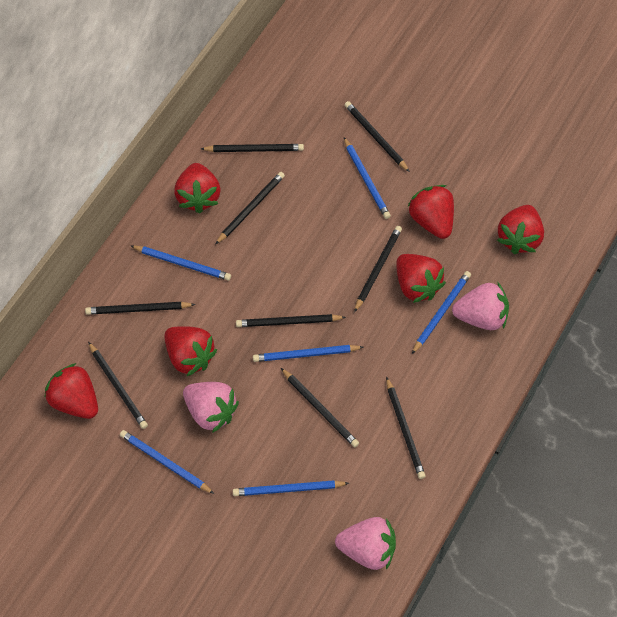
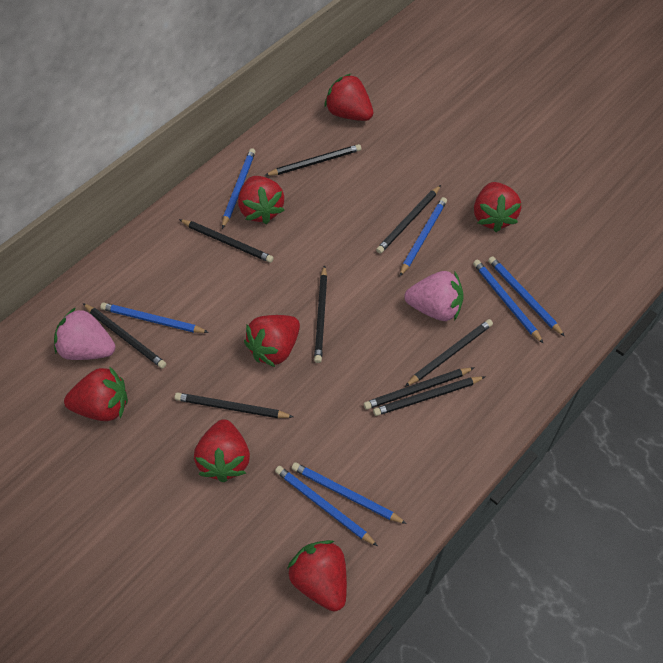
blue pencil: [120,430,214,494] [131,246,231,281] [233,480,349,496] [253,345,364,362] [344,137,391,219] [412,271,471,354] = 6 -> [100,302,209,333] [222,148,256,229] [275,466,378,546] [292,462,407,524] [400,197,447,276] [473,260,544,344] [488,256,565,337] = 7
pink strawberry: [183,382,239,433] [335,517,396,570] [452,283,509,330] = 3 -> [54,307,115,360] [405,271,464,321] = 2
red strawberry: [44,363,98,419] [164,326,217,376] [174,163,221,214] [396,254,446,303] [407,185,454,239] [497,205,544,254] = 6 -> [64,366,128,421] [194,419,250,482] [238,176,284,224] [244,315,300,367] [287,540,347,611] [324,74,373,121] [474,182,521,232] = 7

